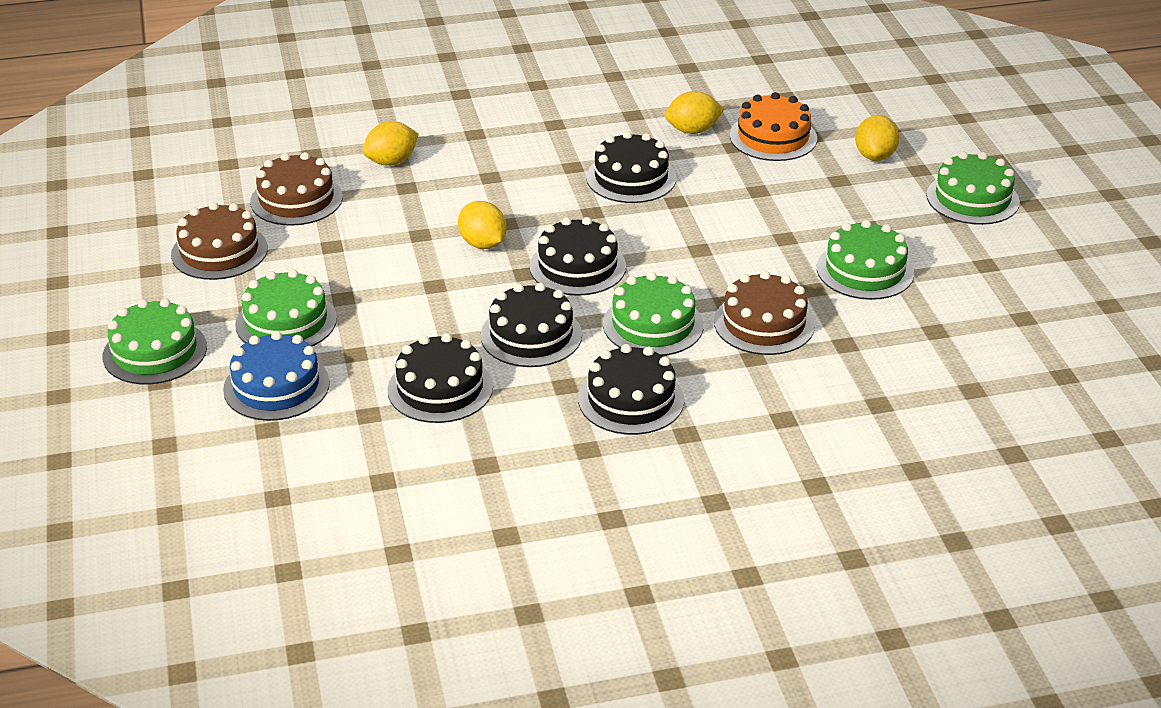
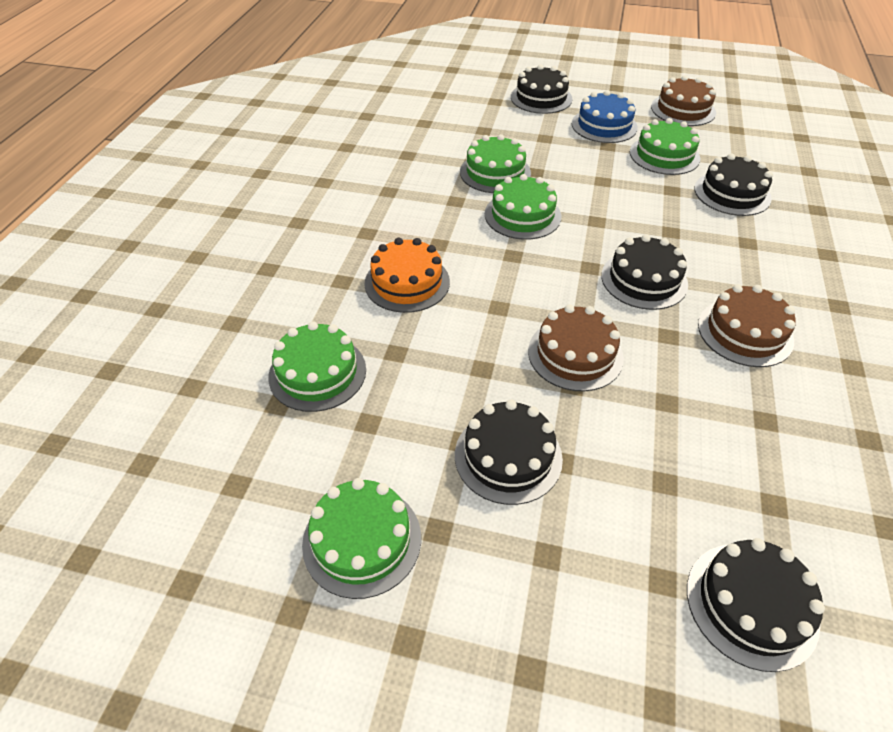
yellow lemon: [363,121,419,166] [458,201,507,249] [665,91,724,134] [855,115,899,161] = 4 -> none = 0

